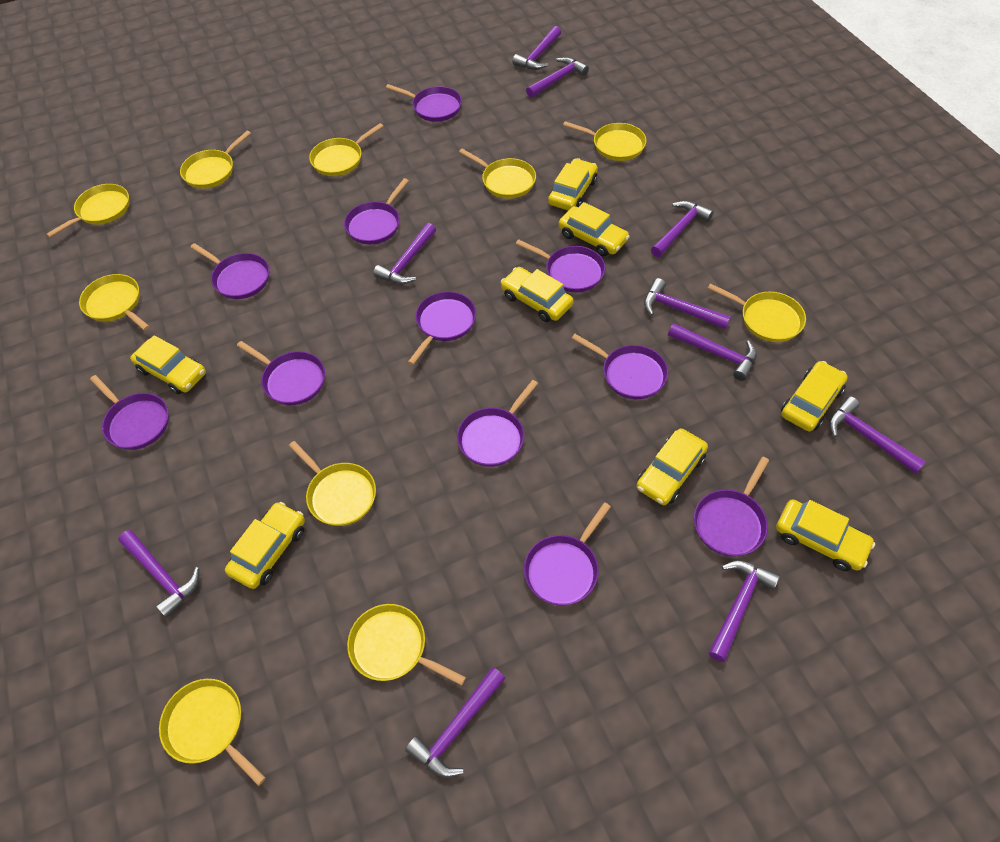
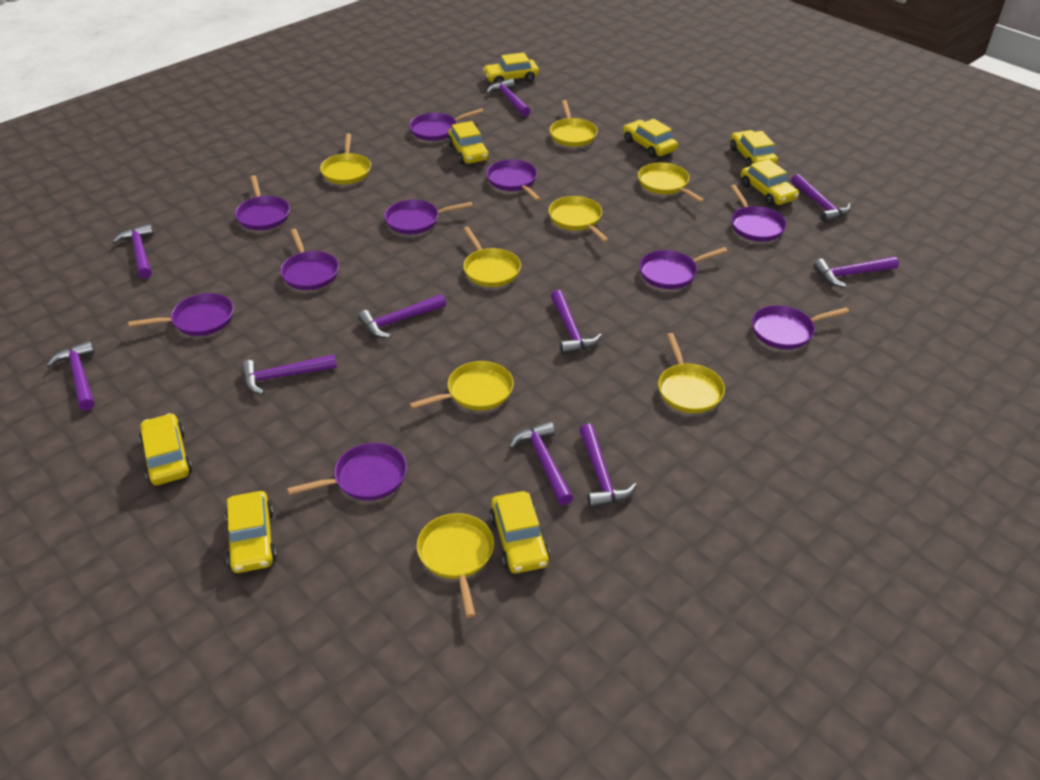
purple pan: [90,375,169,450] [190,243,269,299] [237,341,325,405] [344,178,409,244] [386,84,462,122] [408,291,476,365] [457,380,538,467] [516,239,605,292] [524,502,611,605] [571,334,668,399] [694,457,769,557] = 11 -> [128,293,234,336] [235,175,290,230] [280,229,339,290] [287,443,407,501] [384,200,473,234] [409,108,484,141] [486,159,541,201] [639,247,727,289] [730,185,787,242] [752,305,849,349] = 10
yellow pan: [46,184,129,238] [79,274,150,331] [159,679,266,786] [180,131,251,189] [289,441,376,526] [309,123,383,176] [347,604,466,686] [459,149,536,199] [563,121,646,161] [707,283,806,342] = 10 -> [320,133,371,184] [410,361,514,410] [417,513,494,618] [463,227,521,287] [548,196,609,242] [549,100,598,147] [638,162,705,203] [658,333,725,413] = 8

